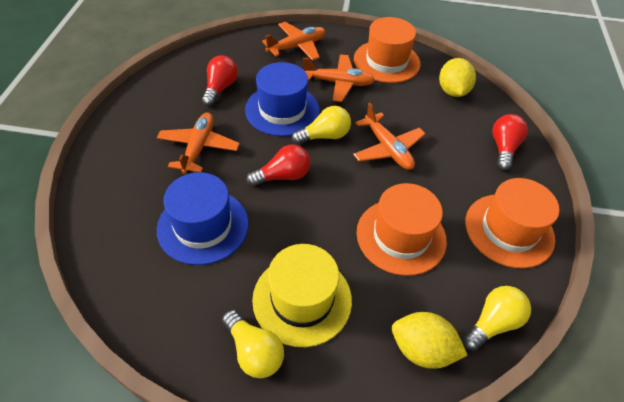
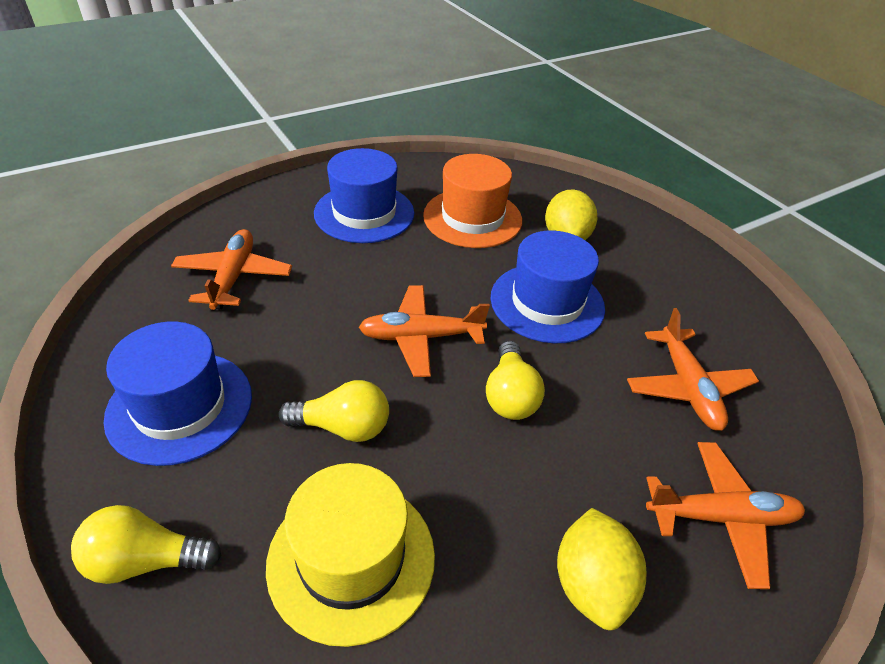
blue hat: [157,172,249,265] [245,62,320,136] = 2 -> [103,321,252,466] [314,148,414,243] [491,230,605,344] = 3
orange hat: [354,17,420,83] [356,183,447,276] [465,178,559,269] = 3 -> [423,154,522,248] = 1
red light bulb: [202,55,238,106] [247,144,310,187] [492,114,528,171] = 3 -> none = 0

